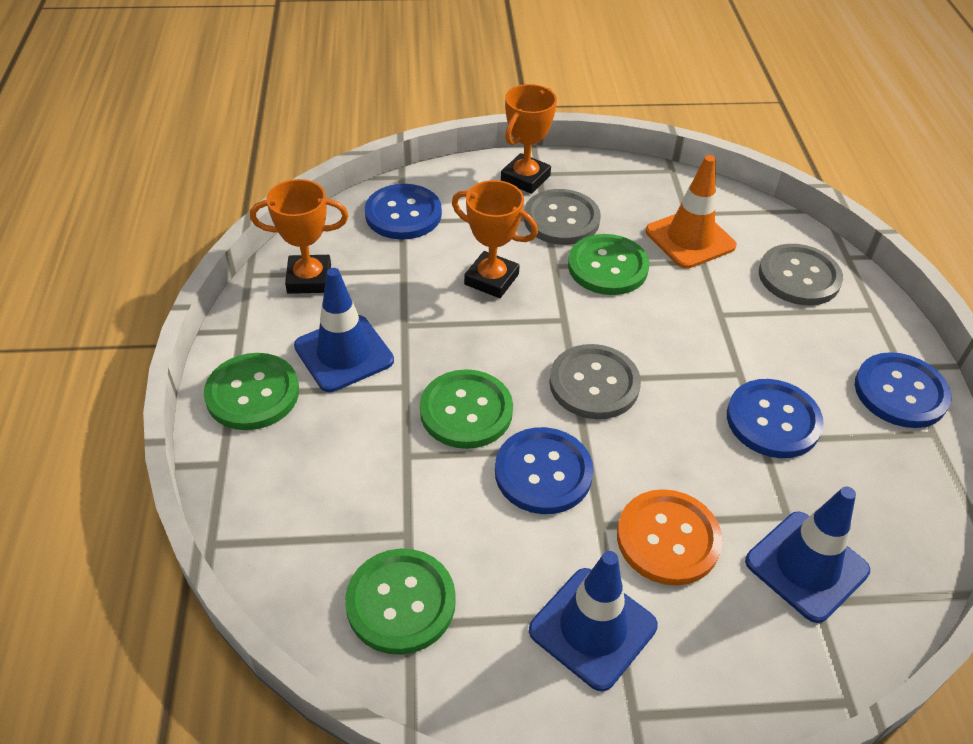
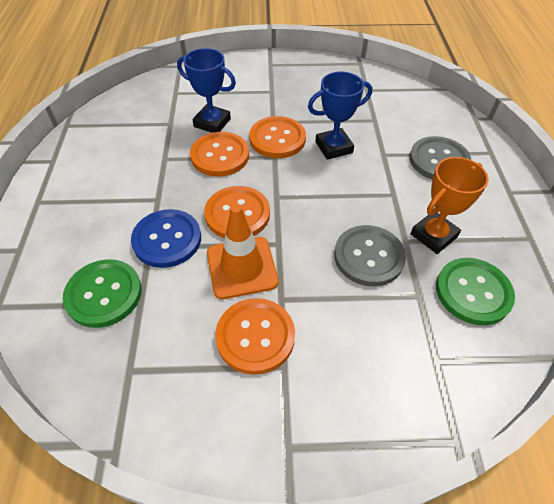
blue button: [365,184,442,240] [495,427,594,514] [727,379,824,458] [855,352,951,428] = 4 -> [131,209,201,268] = 1
blue traffic cone: [294,268,394,392] [529,551,658,692] [745,486,870,623] = 3 -> none = 0
blue trophy: none = 0 -> [177,48,236,133] [308,72,372,160] = 2
green button: [204,353,299,430] [345,548,456,655] [420,369,513,449] [568,234,649,295] = 4 -> [63,259,142,328] [436,258,515,325] = 2
grey button: [524,189,601,245] [549,344,641,419] [759,244,843,305] = 3 -> [334,225,406,286] [409,136,471,179] = 2
orange button: [617,489,723,586] = 1 -> [190,132,249,176] [204,186,270,238] [215,298,295,375] [249,116,306,158] = 4
orange trophy: [250,179,349,294] [452,180,538,298] [501,84,557,194] = 3 -> [411,157,489,254] = 1

